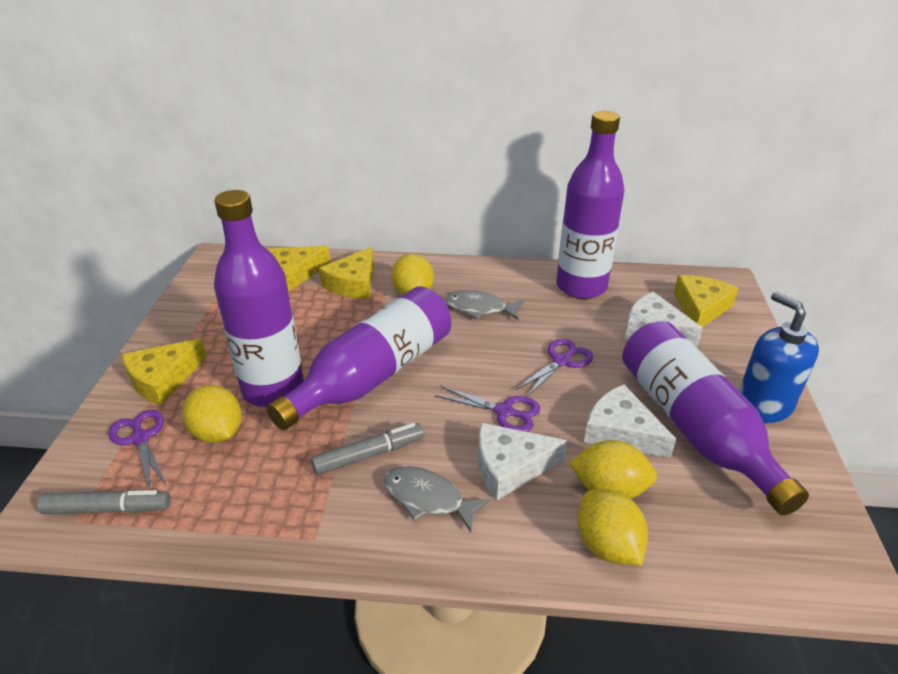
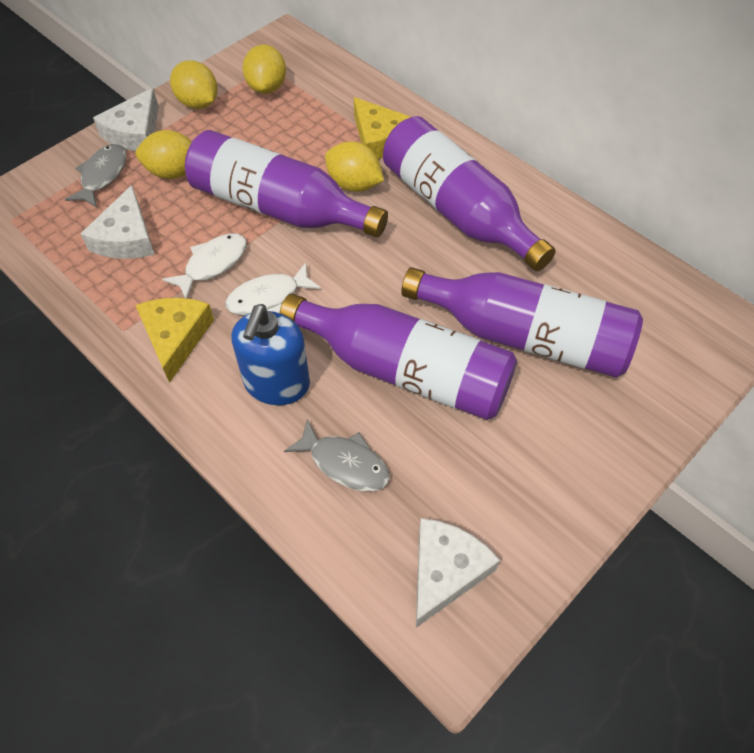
grey marker: [37,490,171,514] [311,423,424,475] = 2 -> none = 0
purple scissors: [109,410,166,490] [435,386,540,432] [515,338,593,397] = 3 -> none = 0
white fish: none = 0 -> [162,233,247,298] [225,262,321,315] = 2
yellow cheese: [122,338,207,405] [268,245,330,292] [319,247,374,299] [674,275,739,327] = 4 -> [135,298,214,383] [354,97,411,159] = 2

